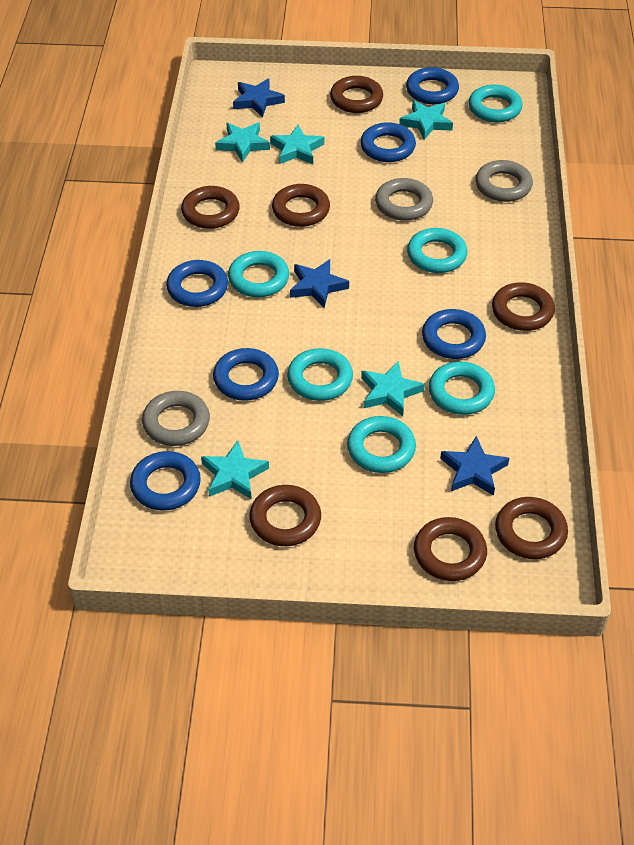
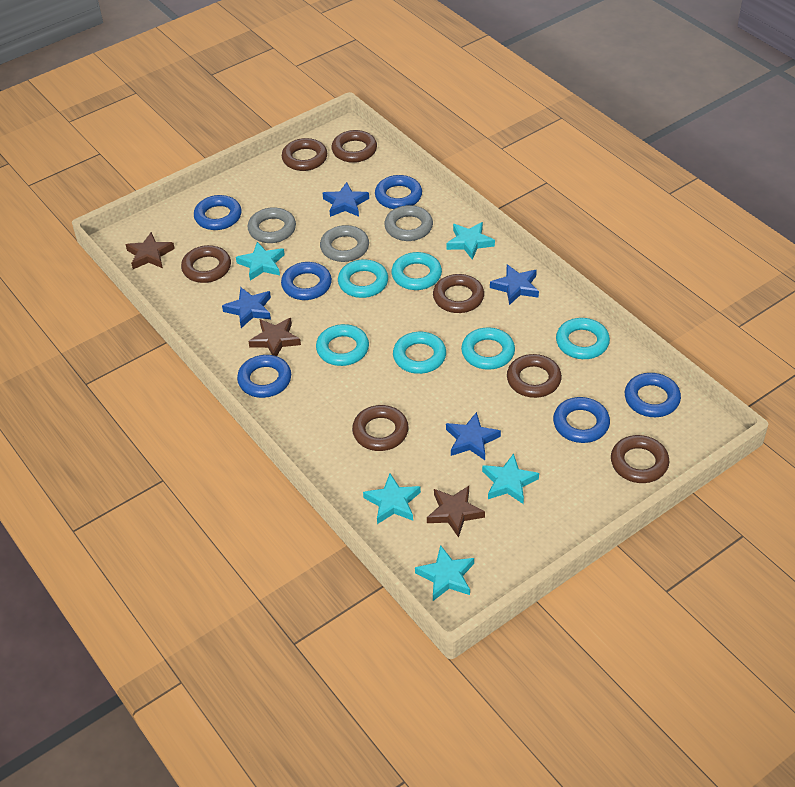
blue star: [233,78,285,117] [290,259,349,308] [440,436,509,496] = 3 -> [222,288,271,328] [323,182,369,217] [446,412,501,460] [490,264,539,305] = 4
brown star: none = 0 -> [125,232,175,269] [248,318,301,356] [427,486,485,538] = 3

